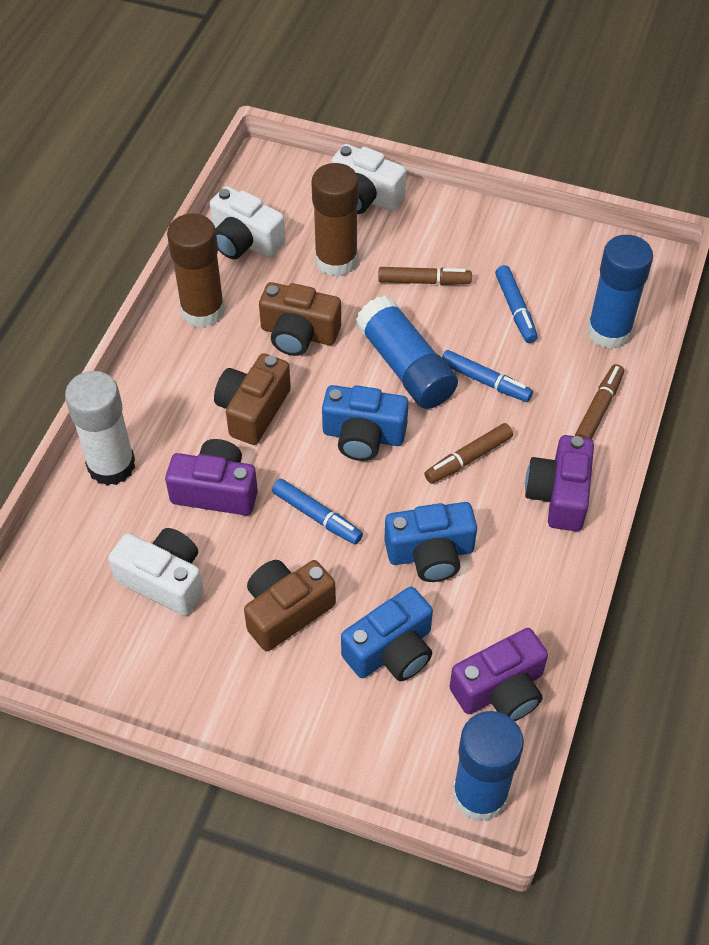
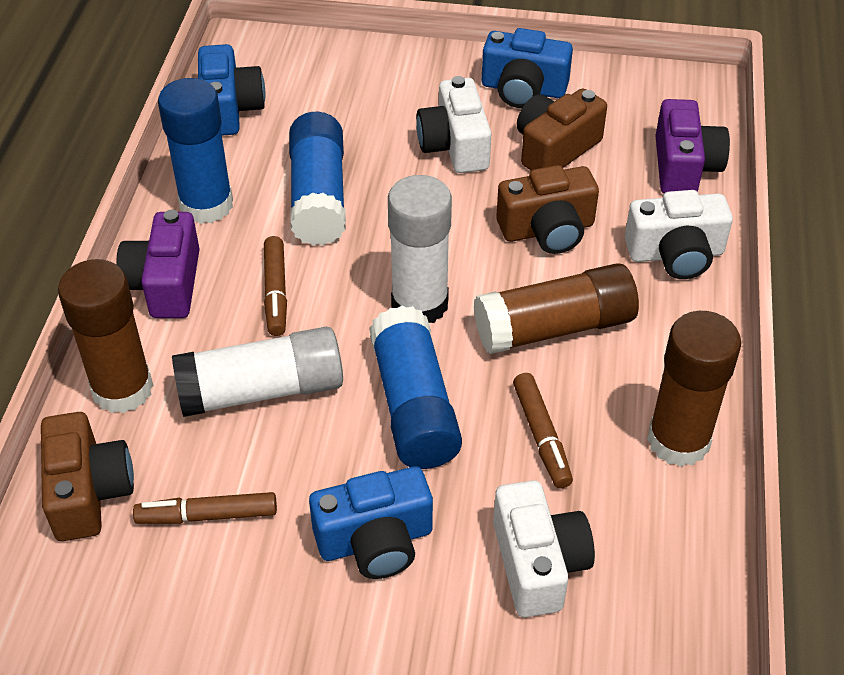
blue marker: [272,479,363,545] [442,350,533,402] [495,265,538,343] = 3 -> none = 0
brown glue stick: [167,213,225,328] [311,163,359,277] = 2 -> [58,259,153,413] [474,263,639,354] [647,311,741,467] = 3
purple camera: [165,439,258,516] [450,628,548,721] [525,435,594,531] = 3 -> [116,210,200,318] [656,99,730,194] = 2
white glue stick: [65,371,135,486] = 1 -> [172,327,343,417] [388,175,452,323] = 2

